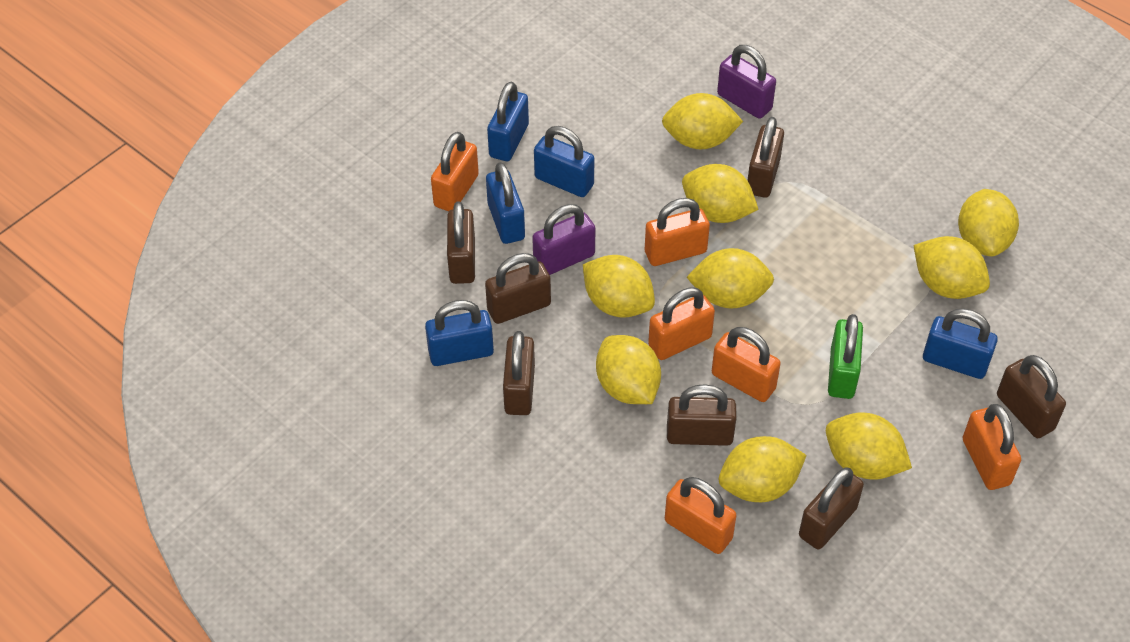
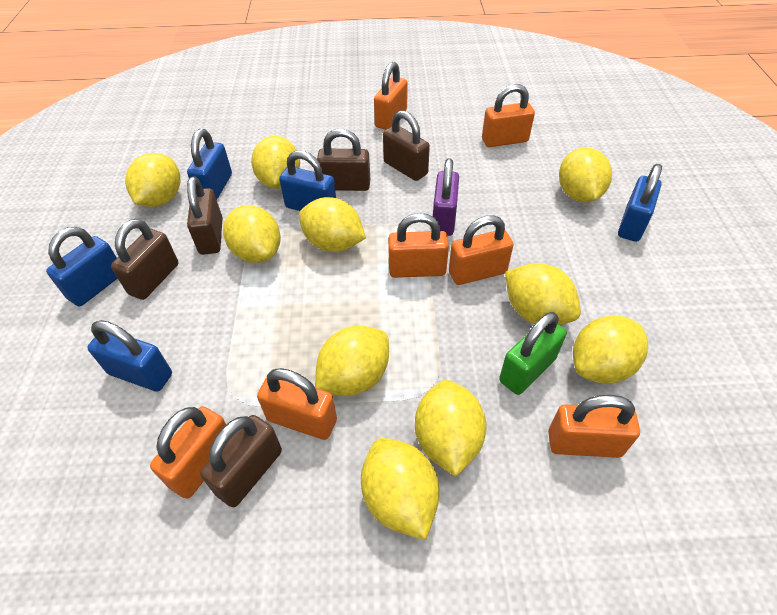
brown padlock: [447,202,475,284] [485,253,551,324] [503,331,535,415] [667,384,737,446] [747,117,784,198] [799,467,864,549] [997,355,1066,438] = 7 -> [111,219,178,300] [187,176,223,255] [200,415,282,507] [317,129,370,191] [383,110,430,181] = 5
orange padlock: [431,132,479,211] [645,198,710,266] [648,287,715,360] [665,477,737,554] [712,327,781,402] [963,404,1021,490] = 6 -> [150,406,226,499] [257,368,337,440] [374,62,408,130] [388,213,449,278] [449,215,513,285] [482,84,535,147] [548,395,640,458] = 7
purple padlock: [532,204,595,275] [717,45,776,119] = 2 -> [433,158,459,236] = 1
yellow lemon: [583,255,655,318] [596,335,661,404] [662,93,743,149] [682,164,759,223] [687,248,774,308] [719,436,807,502] [826,412,912,480] [914,236,990,299] [958,189,1019,256] = 9 -> [125,153,180,207] [223,205,281,263] [251,136,300,189] [299,197,366,252] [315,326,389,396] [361,438,440,540] [415,380,487,477] [505,263,581,325] [559,147,612,202] [573,315,648,384] = 10

